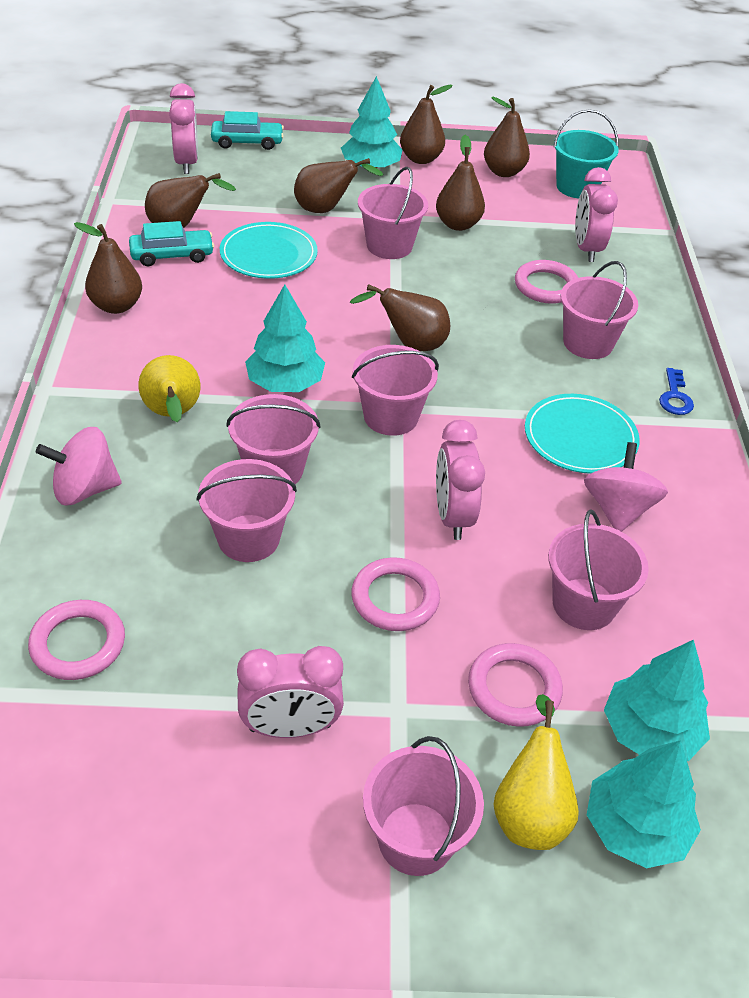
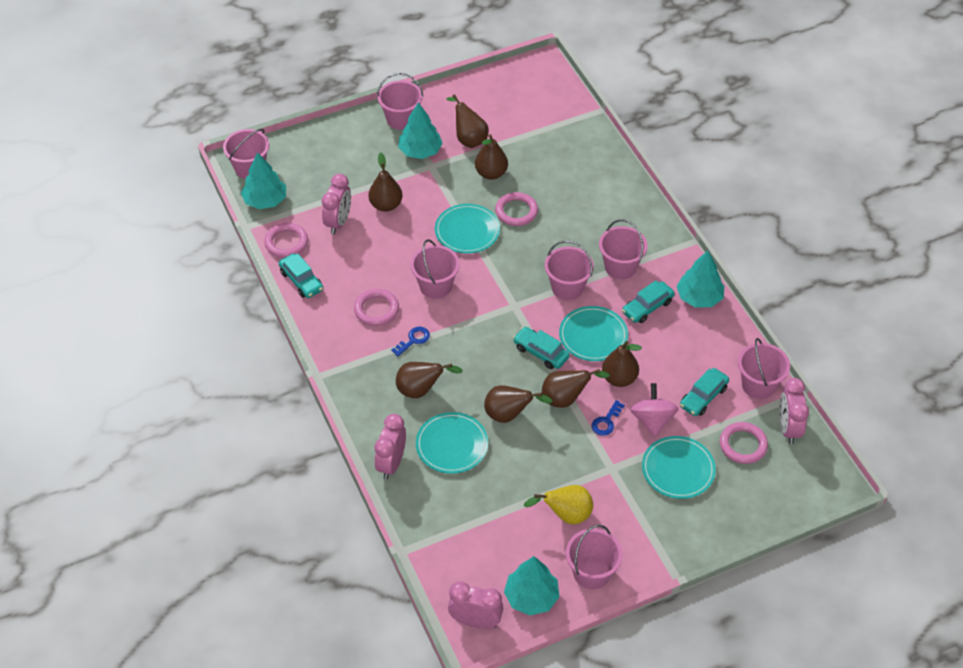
blue key: [659,368,694,415] = 1 -> [391,327,430,356] [592,400,625,436] = 2
pink spinning top: [36,427,122,505] [584,442,668,532] = 2 -> [630,383,679,437] = 1
turquoise bucket: [553,109,619,199] = 1 -> none = 0
turquoise car: [129,221,214,266] [211,111,284,150] = 2 -> [279,253,323,298] [513,327,570,369] [622,280,675,323] [680,368,729,416] = 4
turquoise plate: [220,222,318,279] [525,394,640,474] = 2 -> [416,412,488,474] [435,204,500,253] [559,306,628,361] [642,436,716,499] = 4
yellow pear: [139,355,200,422] [493,694,579,850] = 2 -> [524,485,593,525] = 1

